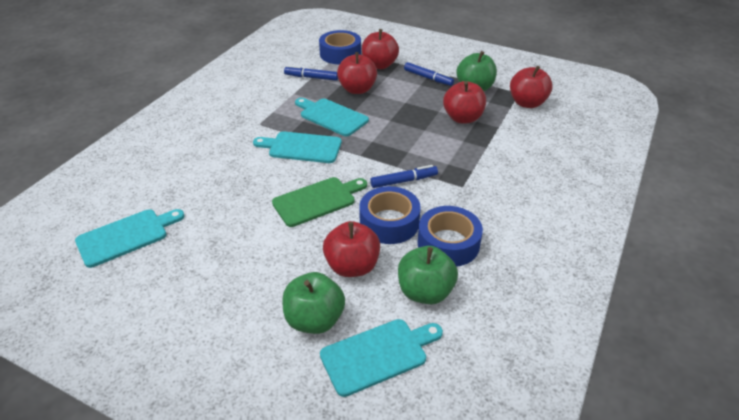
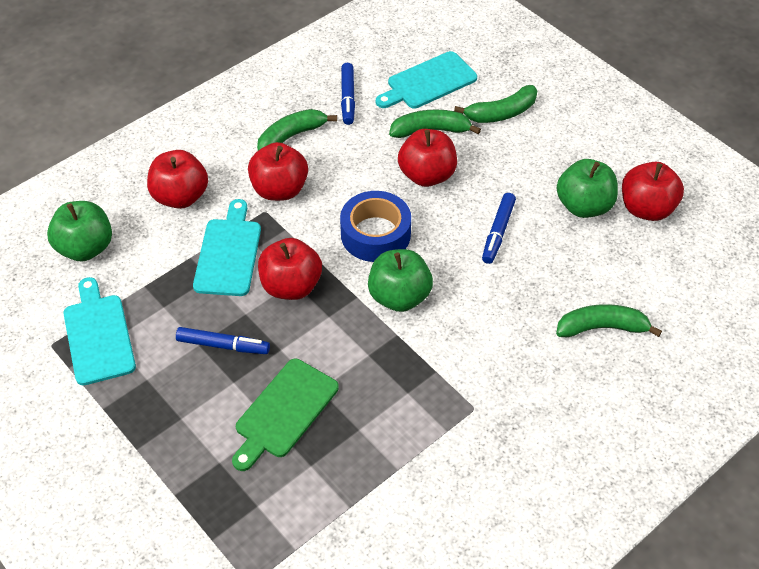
blue tape: [319,30,361,64] [359,186,421,244] [418,206,483,267] = 3 -> [340,191,411,262] = 1
green banana: none = 0 -> [257,109,337,150] [389,110,481,138] [454,85,537,123] [556,304,662,337] = 4
turquoise cutting board: [75,209,184,268] [253,131,342,163] [295,98,369,136] [320,319,443,397] = 4 -> [63,277,136,386] [193,199,261,296] [376,51,477,108] = 3

